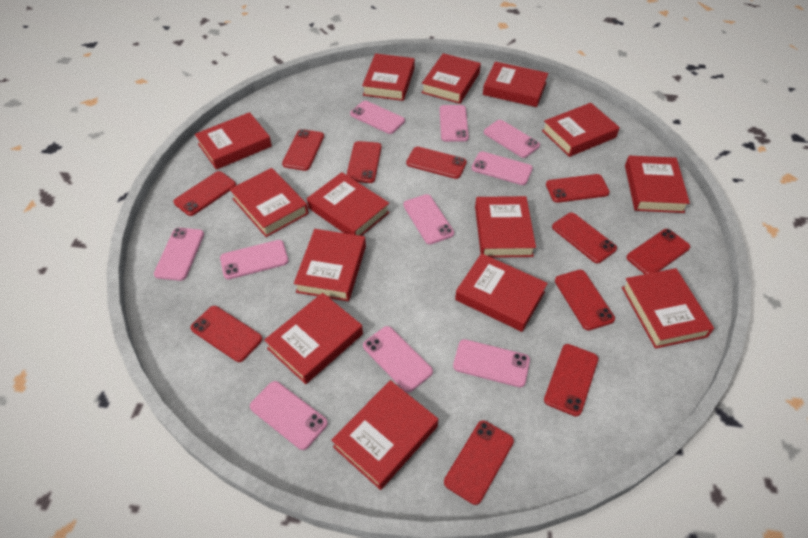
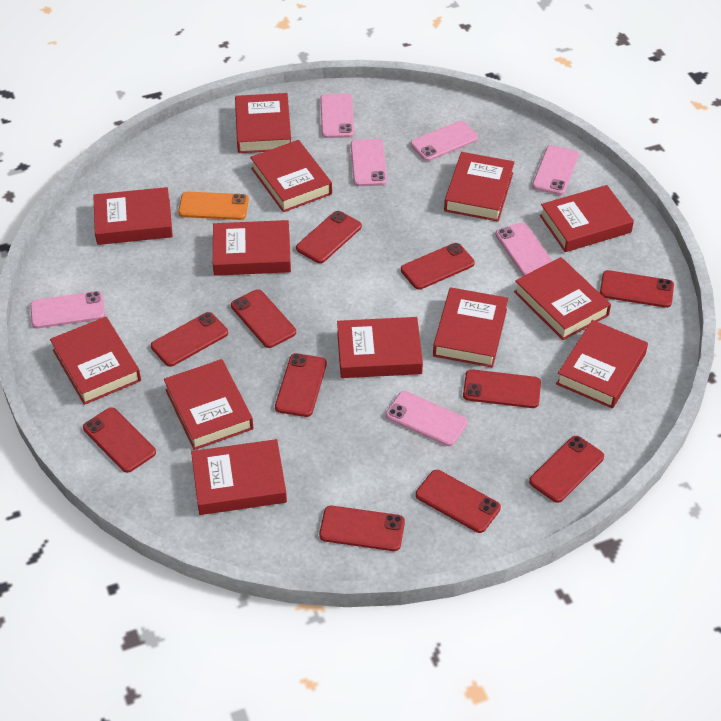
orange phone: none = 0 -> [178,192,249,220] = 1
pink phone: [154,228,204,281] [220,240,289,279] [250,381,328,450] [350,101,405,134] [363,326,433,392] [403,194,454,244] [440,105,469,142] [453,339,530,387] [472,151,533,185] [484,120,540,158] = 10 -> [30,291,105,328] [320,94,354,138] [351,139,387,186] [386,391,468,446] [410,121,478,161] [495,222,552,276] [532,145,579,195] = 7
red book: [195,112,272,170] [230,168,309,237] [264,293,363,384] [294,229,366,301] [307,172,390,236] [331,380,438,490] [362,53,415,101] [422,53,481,104] [455,253,548,332] [475,196,536,258] [483,62,548,107] [542,103,620,157] [622,268,714,349] [625,156,690,213] = 14 -> [50,317,141,405] [93,187,173,245] [164,359,253,450] [191,439,287,515] [213,220,291,276] [235,93,291,153] [250,140,332,212] [337,317,423,378] [433,287,508,368] [444,152,514,222] [514,257,611,340] [540,185,634,252] [556,320,648,409] = 13

